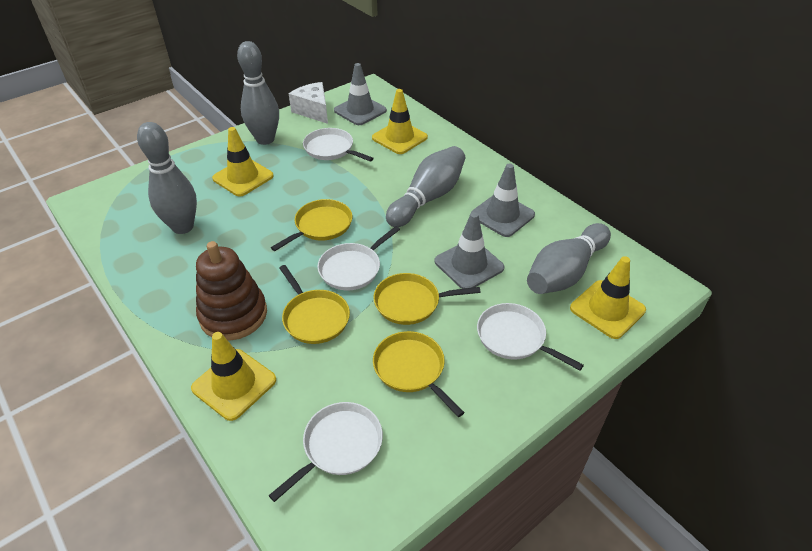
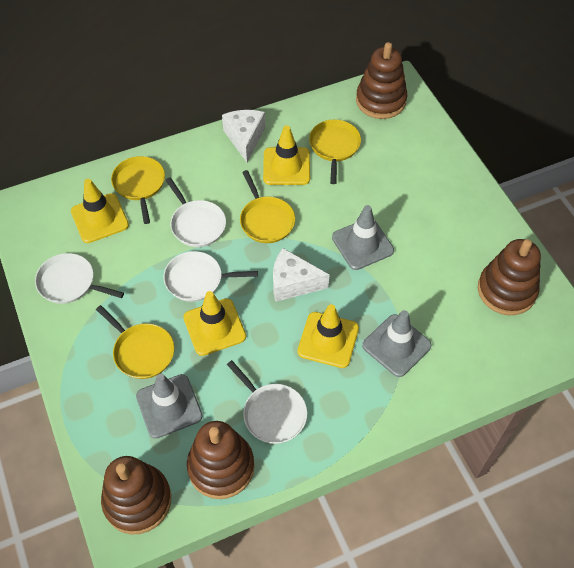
brown stacking toy: [196,241,267,341] = 1 -> [101,456,172,534] [187,421,254,499] [356,42,407,119] [478,239,541,315] = 4
grey bowling pin: [137,122,197,234] [237,41,279,145] [386,146,465,227] [527,223,611,294] = 4 -> none = 0
white cheese: [289,82,328,124] = 1 -> [222,110,265,162] [273,248,330,302] = 2

